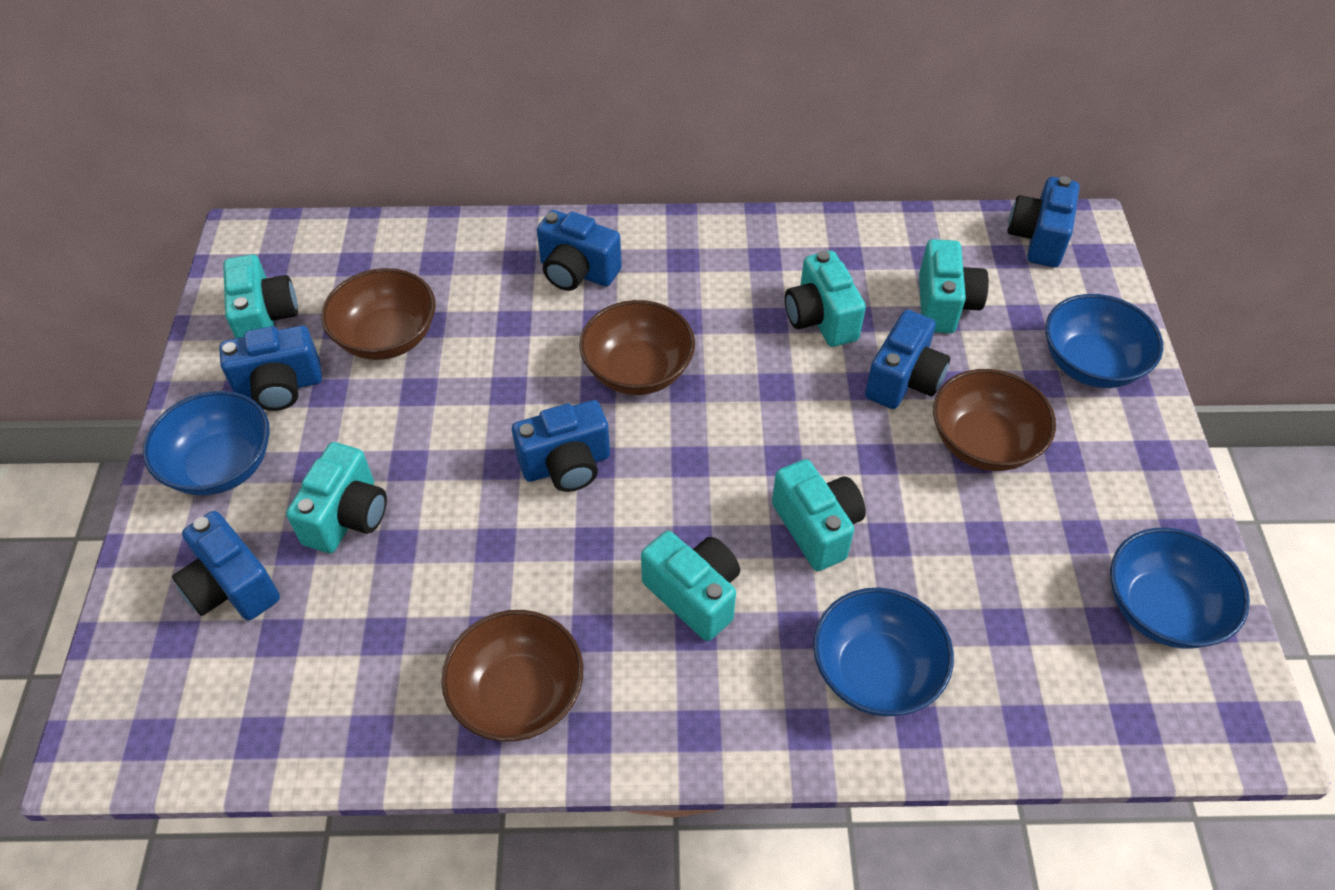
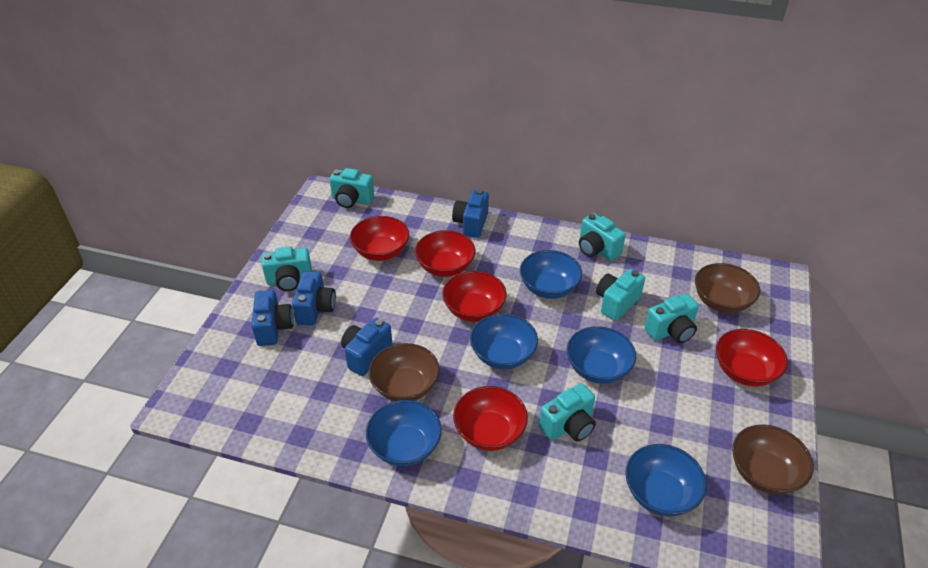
blue bowl: [143,391,270,495] [813,588,954,716] [1045,294,1163,388] [1110,528,1250,649] = 4 -> [366,400,442,466] [470,314,538,370] [520,250,582,299] [567,326,636,384] [625,444,707,516] = 5
blue camera: [172,511,280,620] [219,326,322,411] [512,400,610,492] [537,210,622,291] [865,310,950,409] [1007,176,1079,267] = 6 -> [251,290,294,346] [292,271,336,326] [341,318,393,376] [452,189,489,238] = 4
brown bowl: [321,268,435,360] [441,610,583,741] [579,300,695,395] [933,369,1056,471] = 4 -> [369,343,440,401] [695,263,760,313] [732,425,813,494] = 3
red bowl: none = 0 -> [350,216,409,261] [415,230,475,277] [442,271,507,322] [453,386,528,451] [716,329,788,386] = 5

